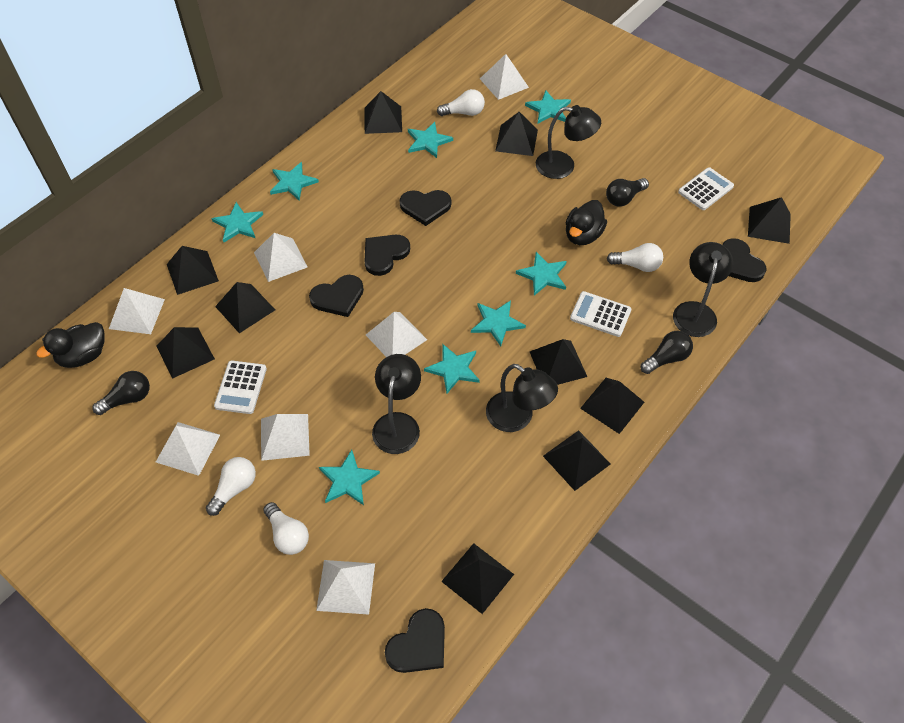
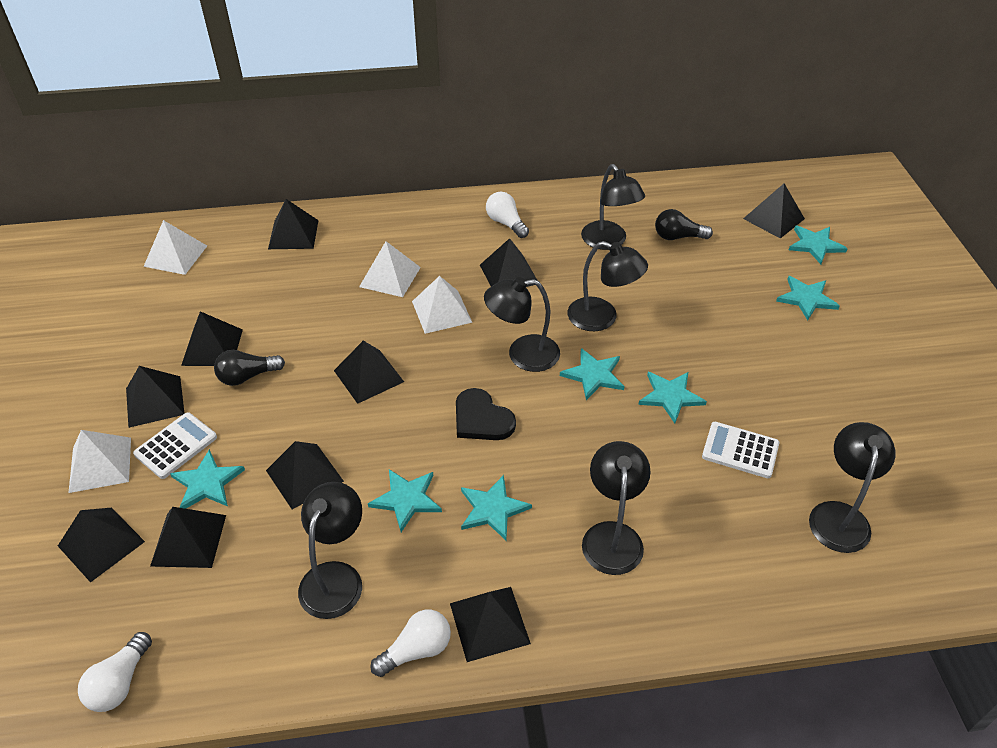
black duck: [36,322,105,368] [566,200,607,245] = 2 -> none = 0
black heart: [309,275,364,317] [364,235,410,276] [385,608,445,673] [400,190,451,226] [722,238,767,282] = 5 -> [456,388,516,440] = 1
black lamp: [372,354,421,454] [486,364,558,432] [536,105,601,179] [673,242,733,337] = 4 -> [298,482,362,619] [484,277,560,372] [567,241,648,331] [581,164,645,250] [582,441,651,575] [809,422,895,553] = 6
black light bulb: [92,371,150,415] [606,178,649,207] [640,331,693,374] = 3 -> [214,350,285,386] [655,209,713,240] = 2
turquoise star: [212,202,263,242] [270,162,319,201] [319,450,380,505] [408,122,453,158] [424,344,480,393] [471,300,526,347] [516,252,567,296] [525,90,571,124] = 8 -> [170,449,245,509] [368,469,442,532] [461,475,532,540] [560,348,625,400] [638,372,707,423] [776,276,840,320] [789,226,848,264] = 7
white calculator: [214,360,267,414] [570,291,631,337] [678,167,734,210] = 3 -> [133,412,217,479] [702,422,779,478] = 2
white light bulb: [206,457,256,516] [263,502,309,555] [437,89,485,116] [607,243,663,272] = 4 -> [78,632,152,712] [370,610,451,677] [486,192,529,238] = 3
white pyramid: [109,288,165,334] [156,422,220,476] [254,233,307,282] [261,414,310,461] [316,560,375,615] [366,312,427,357] [480,54,529,100] = 7 -> [69,430,131,493] [144,220,207,275] [359,241,421,297] [412,276,472,334] = 4

